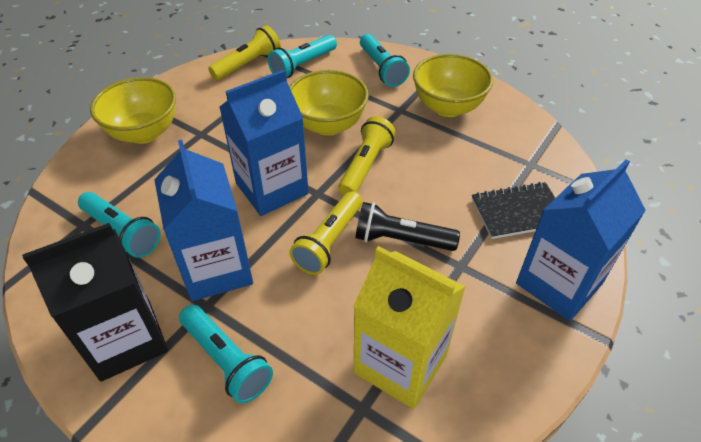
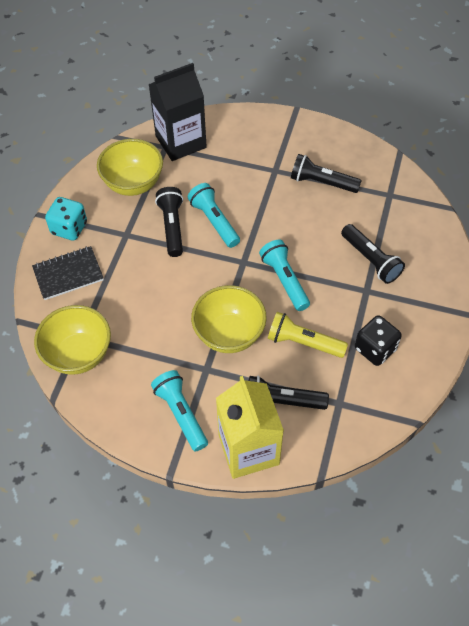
black dice: none = 0 -> [355,316,402,366] = 1
black flashlight: [355,202,460,251] = 1 -> [155,187,183,257] [249,376,329,410] [291,154,362,193] [341,224,405,284] = 4
blue carton: [154,140,253,301] [219,70,309,216] [516,159,646,321] = 3 -> none = 0
turquoise dice: none = 0 -> [45,197,87,241] = 1
turquoise flashlight: [78,192,161,258] [179,305,273,404] [268,35,337,78] [360,34,410,87] = 4 -> [151,370,208,452] [188,183,240,248] [259,240,310,311] = 3
yellow flashlight: [208,25,281,80] [289,191,362,275] [338,116,396,195] = 3 -> [268,312,348,358] = 1

